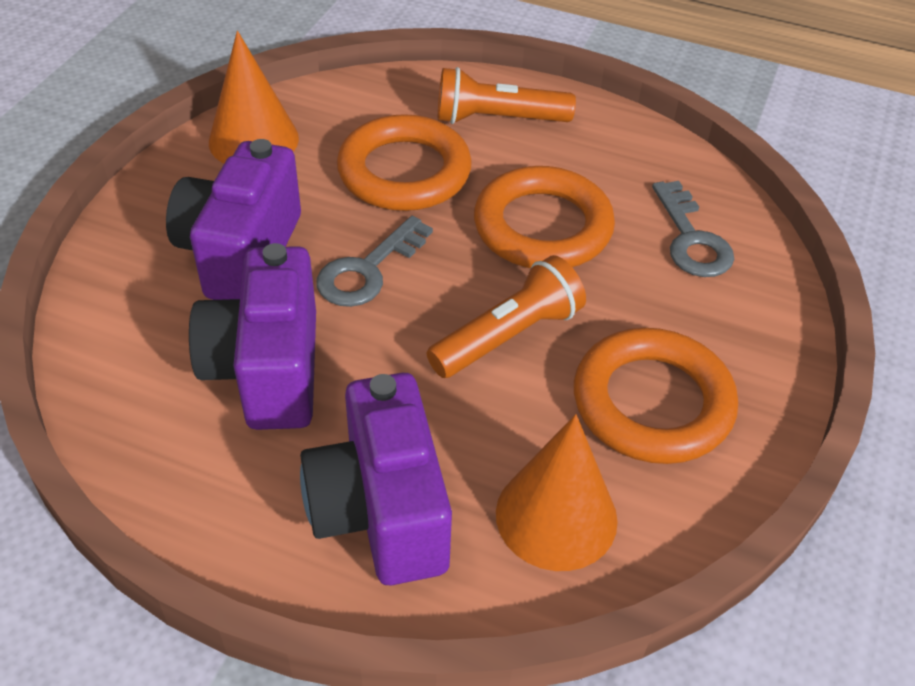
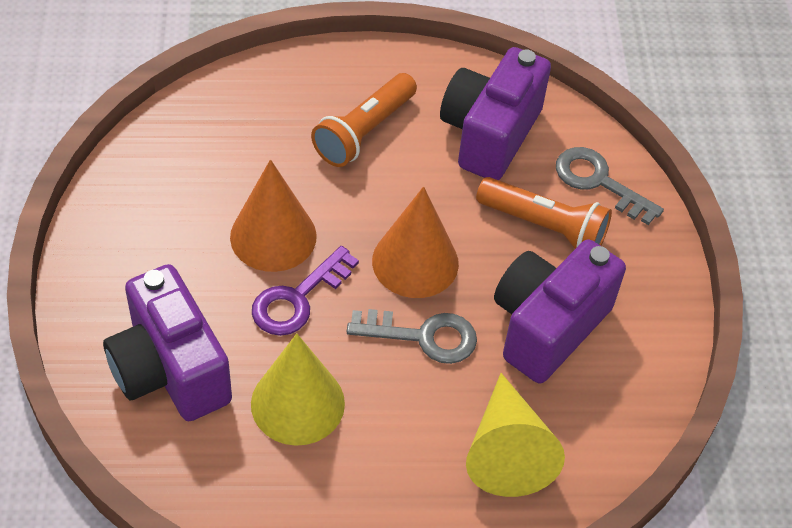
orange ring: [337,114,472,211] [474,166,615,268] [574,328,738,464] = 3 -> none = 0
purple key: none = 0 -> [252,246,359,336] = 1
yellow cone: none = 0 -> [251,333,345,446] [466,373,565,497] = 2

